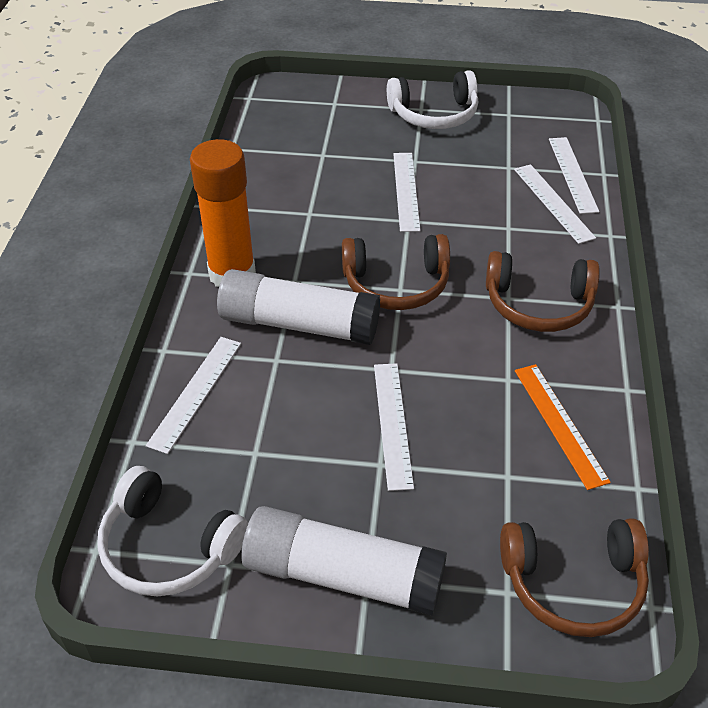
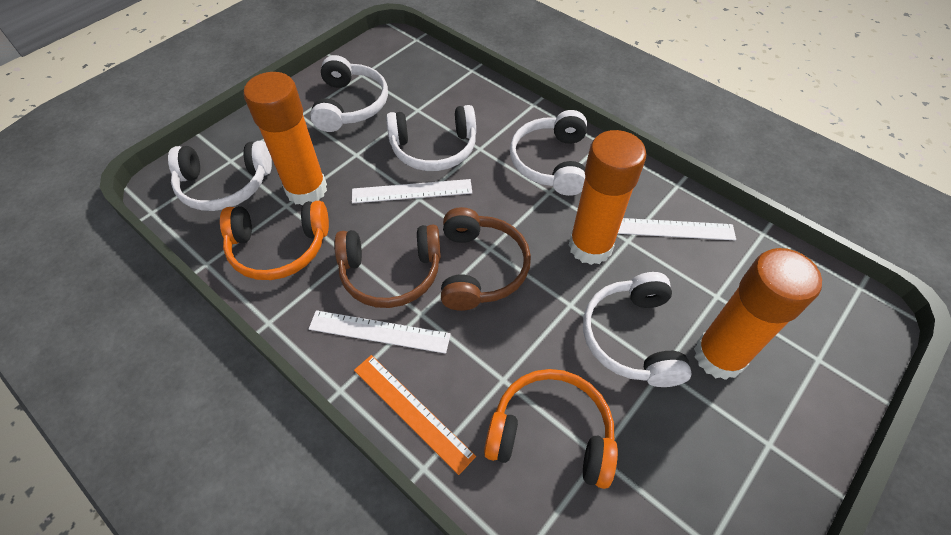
brown headphones: [342,234,450,310] [486,251,600,332] [500,518,649,637] = 3 -> [334,225,441,308] [441,207,531,311] = 2
orange glue stick: [190,139,256,287] = 1 -> [244,72,327,206] [569,130,646,265] [694,248,822,380] = 3
orange headphones: none = 0 -> [220,201,329,280] [484,369,618,489] = 2
white glue stick: [217,269,380,345] [242,506,447,616] = 2 -> none = 0
white headphones: [97,466,248,597] [387,70,478,129] = 2 -> [168,141,272,211] [310,55,388,132] [386,105,476,171] [510,110,587,196] [583,272,692,387] = 5
white ruler: [146,337,241,454] [374,363,414,491] [393,153,421,232] [514,164,596,244] [549,137,599,214] = 5 -> [309,310,451,354] [352,179,472,203] [618,218,736,241] = 3

